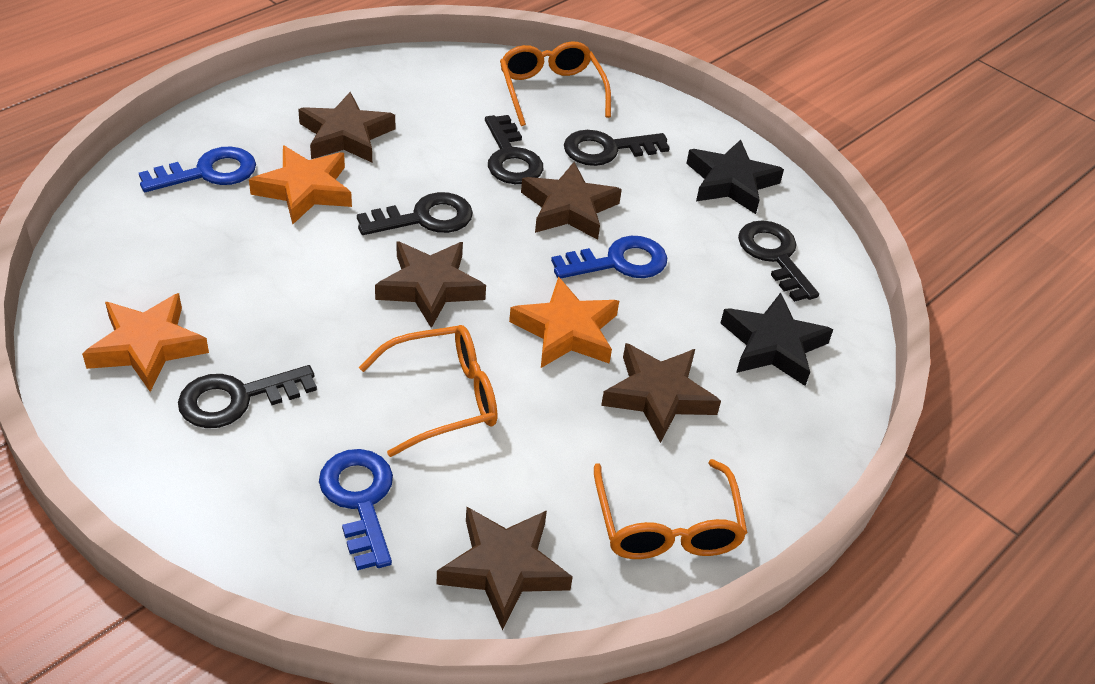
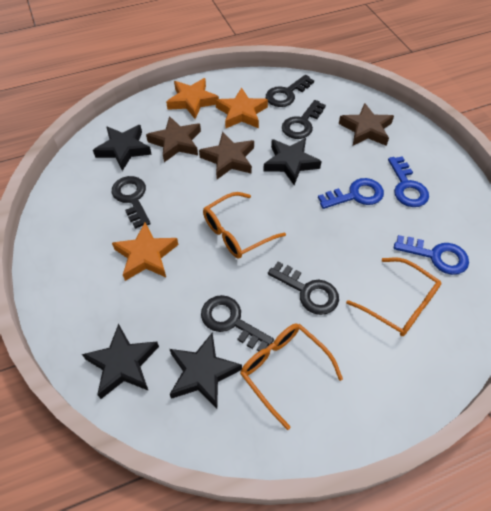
black star: [686,140,784,214] [721,293,834,386] = 2 -> [82,324,159,399] [93,125,152,171] [170,333,242,409] [263,138,322,185] = 4
brown star: [298,92,395,162] [375,241,486,328] [436,507,573,630] [521,162,622,240] [601,343,721,443] = 5 -> [146,116,201,162] [199,132,254,179] [339,103,394,146] = 3

